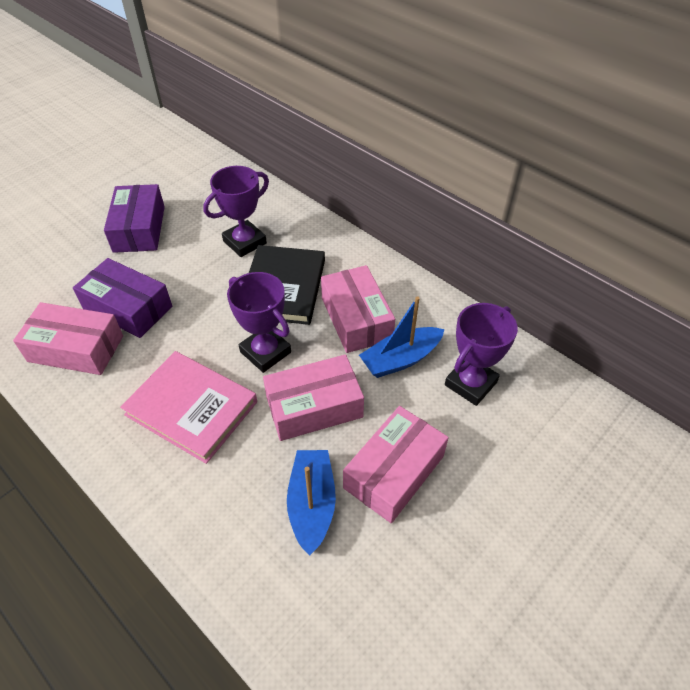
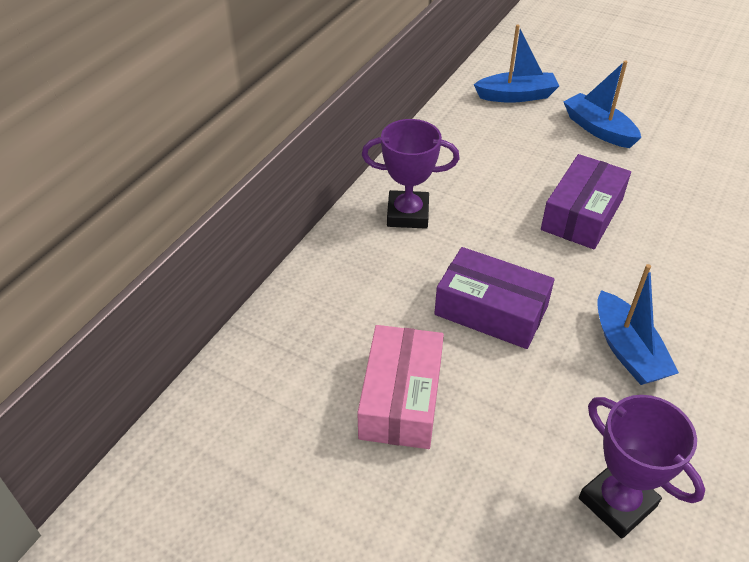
black book: [249,245,325,325] = 1 -> none = 0
blue boat: [287,450,336,556] [359,297,445,378] = 2 -> [474,25,559,103] [564,61,641,148] [597,264,679,385] = 3
pink book: [120,351,257,464] = 1 -> none = 0
pink box: [13,302,123,375] [263,354,364,441] [321,265,395,353] [343,406,449,523] = 4 -> [357,325,444,449] = 1
purple trophy: [203,166,269,257] [227,272,291,373] [445,303,518,406] = 3 -> [362,119,460,229] [579,395,705,539] = 2

